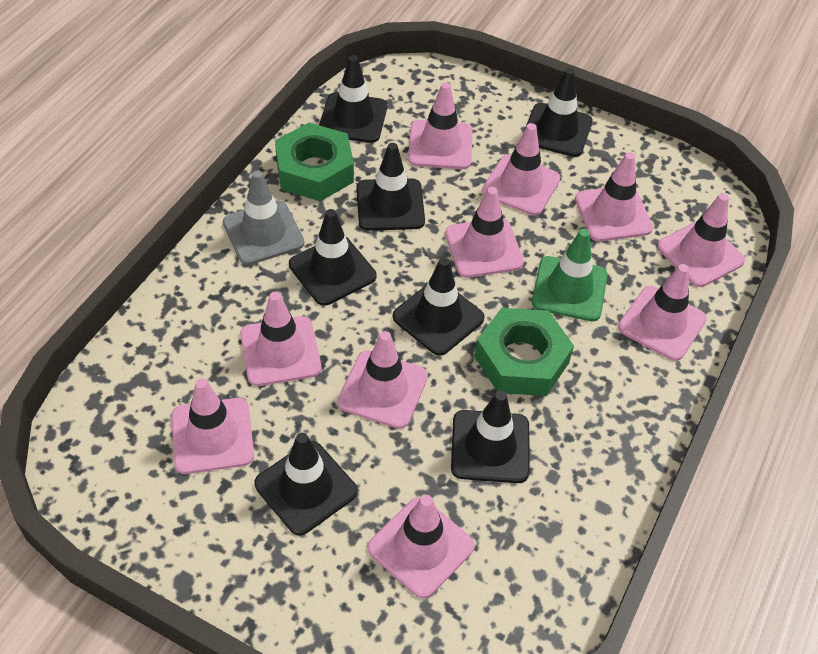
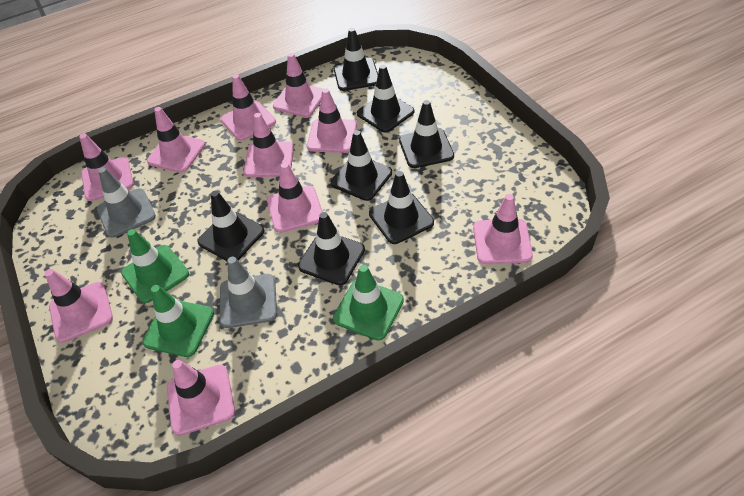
green nut: [275,123,354,201] [475,308,574,396] = 2 -> none = 0
green traffic cone: [532,229,608,321] = 1 -> [121,229,189,303] [142,285,214,357] [333,265,404,341] = 3
grey traffic cone: [223,171,304,265] = 1 -> [97,167,156,238] [220,257,277,328] = 2

